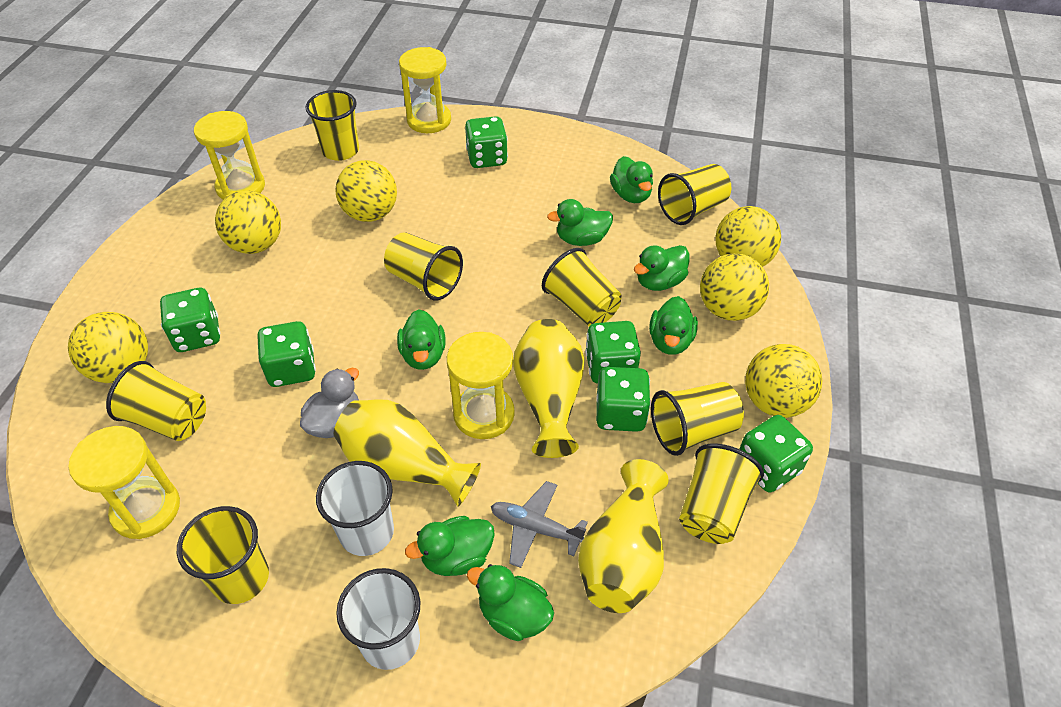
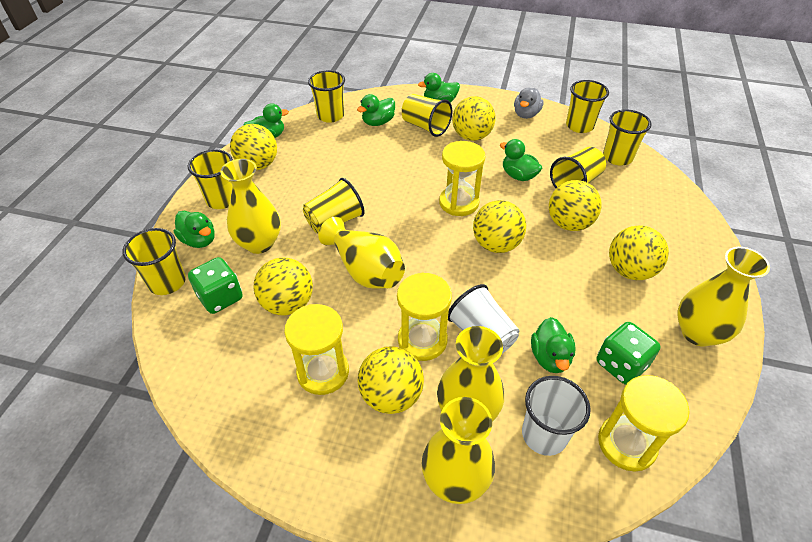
green dice: [160,288,220,352] [258,321,316,387] [465,116,508,168] [585,321,641,383] [596,367,651,432] [740,415,813,493] = 6 -> [188,257,243,314] [597,322,661,385] = 2
green duck: [397,309,446,370] [405,516,495,576] [467,564,554,641] [547,199,613,246] [610,156,653,203] [634,245,690,291] [649,296,698,355] = 7 -> [174,211,215,248] [243,103,289,138] [357,94,395,126] [418,73,460,103] [500,139,542,181] [531,317,576,373] = 6
grey plane: [491,481,588,568] = 1 -> none = 0
yellow ball: [68,312,148,383] [215,191,281,254] [335,160,397,222] [700,253,769,321] [715,206,781,267] [745,344,822,418] = 6 -> [230,124,277,170] [253,257,313,316] [358,346,424,414] [452,96,496,141] [473,200,526,253] [549,180,602,231] [609,225,669,280] = 7
yellow vase: [334,399,481,507] [513,319,585,458] [578,459,669,613] = 3 -> [220,159,281,254] [318,217,405,289] [422,397,495,504] [437,326,504,422] [677,247,770,347] = 5

